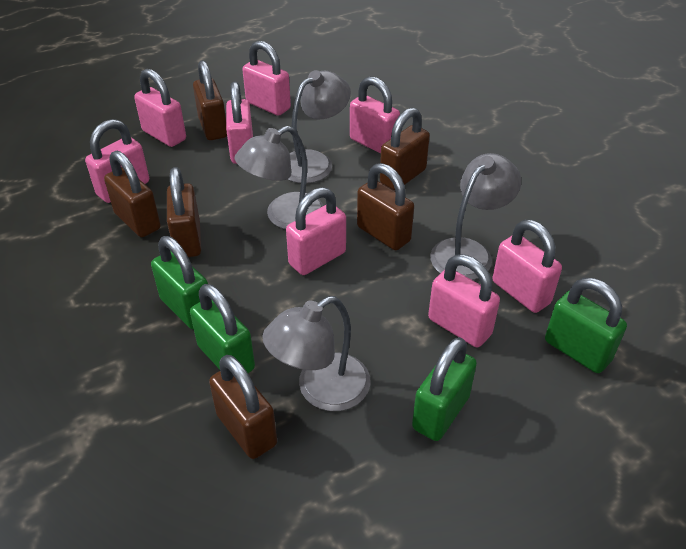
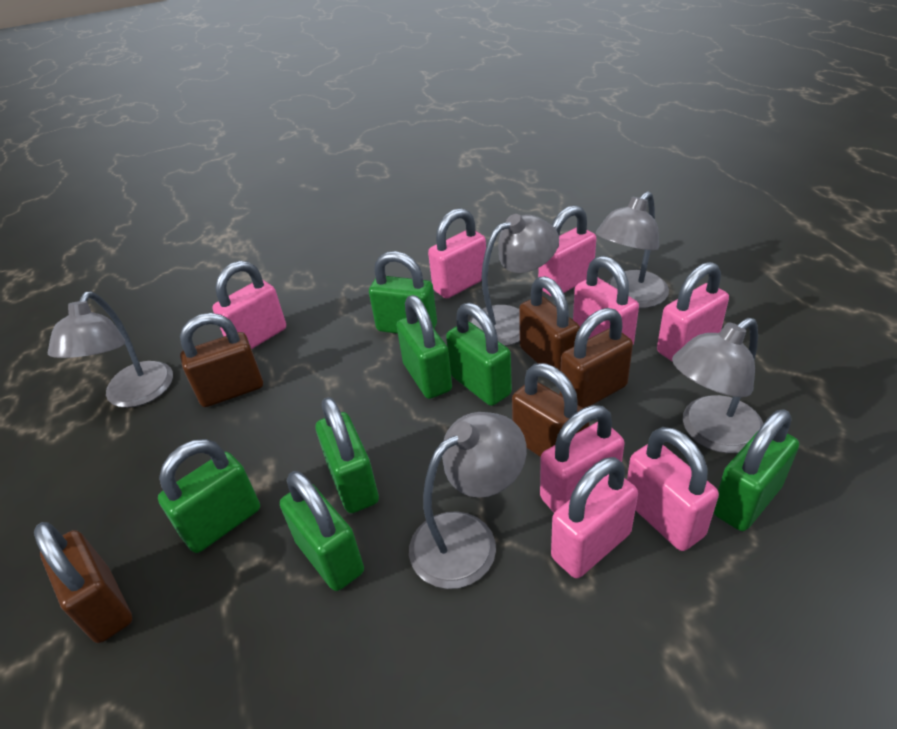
brown padlock: [104,151,161,237] [167,167,201,257] [193,60,227,140] [209,355,277,459] [357,163,414,250] [380,108,430,190] = 6 -> [34,522,133,643] [180,313,263,407] [512,363,590,457] [519,276,580,371] [560,308,633,408] = 5
green padlock: [151,236,208,329] [190,284,255,373] [412,337,477,441] [545,278,627,373] = 4 -> [158,439,260,553] [280,471,364,591] [316,397,379,513] [369,251,437,334] [396,295,452,399] [446,303,512,406] [713,409,799,531] = 7
grey lamp: [235,126,323,229] [262,296,371,411] [288,70,351,183] [430,153,521,280] = 4 -> [48,291,173,408] [409,412,527,589] [469,214,559,346] [595,192,669,308] [672,318,764,453] = 5

